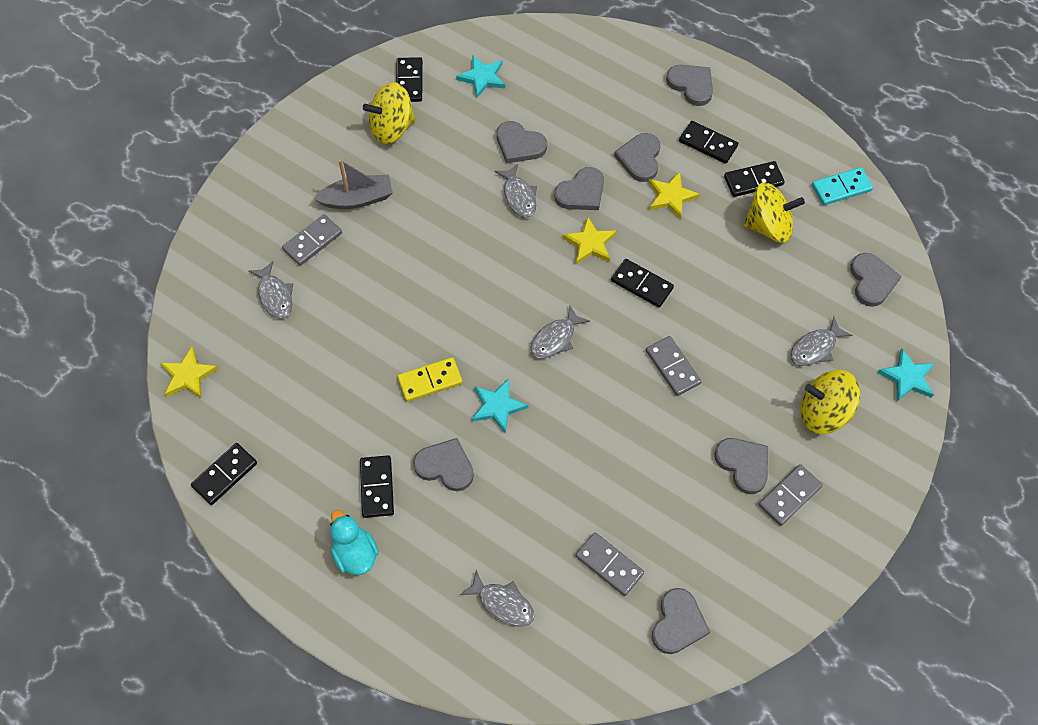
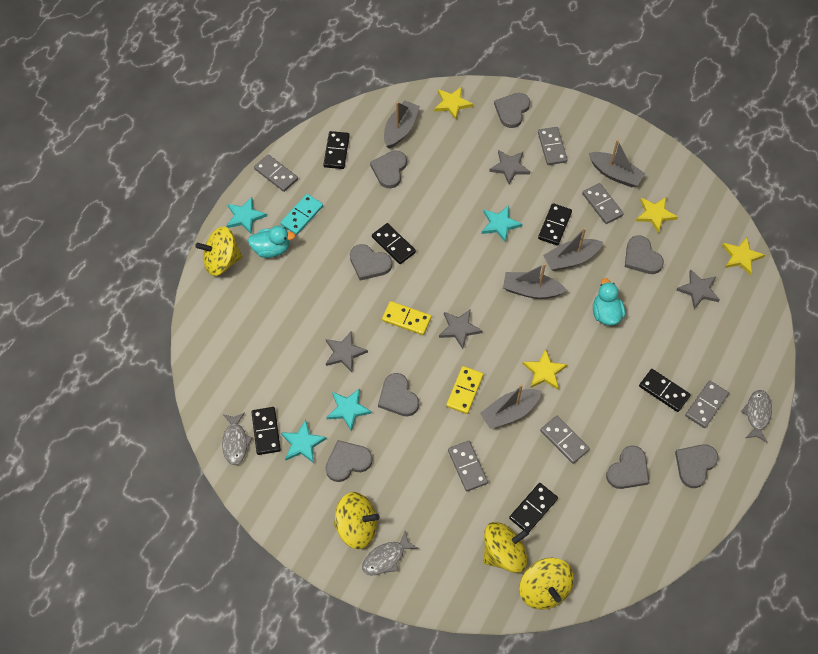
grey boat: [314,159,393,209] = 1 -> [384,100,420,148] [480,384,542,429] [503,263,567,299] [543,228,603,271] [589,139,645,187] = 5
grey domino: [282,214,342,266] [576,532,644,596] [646,336,702,396] [758,464,823,526] = 4 -> [254,154,298,192] [448,441,488,491] [538,127,568,165] [540,416,590,464] [582,183,624,224] [685,381,729,428] = 6
grey fish: [249,261,293,319] [460,570,535,627] [495,164,537,218] [530,305,590,359] [790,317,853,366] = 5 -> [222,412,253,465] [362,531,418,576] [741,390,772,443] = 3
grey star: none = 0 -> [326,331,368,372] [439,309,483,349] [489,150,530,185] [676,269,720,309] = 4
turquoise duck: [330,510,379,575] = 1 -> [248,226,296,258] [593,278,625,325] = 2
turquoise star: [456,55,505,98] [472,378,528,433] [877,348,935,401] = 3 -> [226,197,267,234] [281,420,326,463] [326,388,372,431] [482,205,522,243] = 4
yellow domino: [397,357,463,402] = 1 -> [382,301,431,335] [446,366,484,414] = 2
yellow spinning top: [363,82,416,144] [743,182,805,243] [800,370,860,434] = 3 -> [195,226,242,276] [334,492,380,549] [484,522,529,573] [519,558,574,610] = 4
yellow star: [160,347,218,399] [563,216,617,264] [648,172,700,219] = 3 -> [434,87,473,120] [523,349,568,390] [636,197,678,233] [722,237,765,275] = 4

